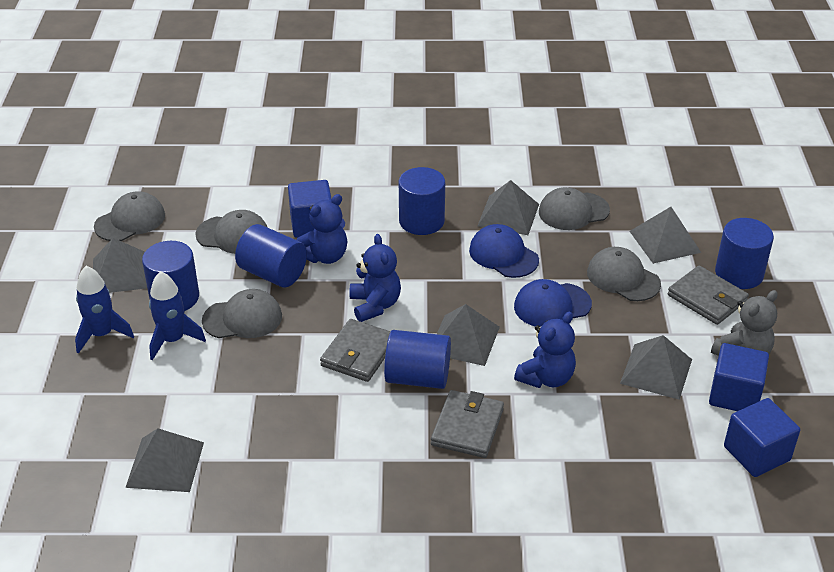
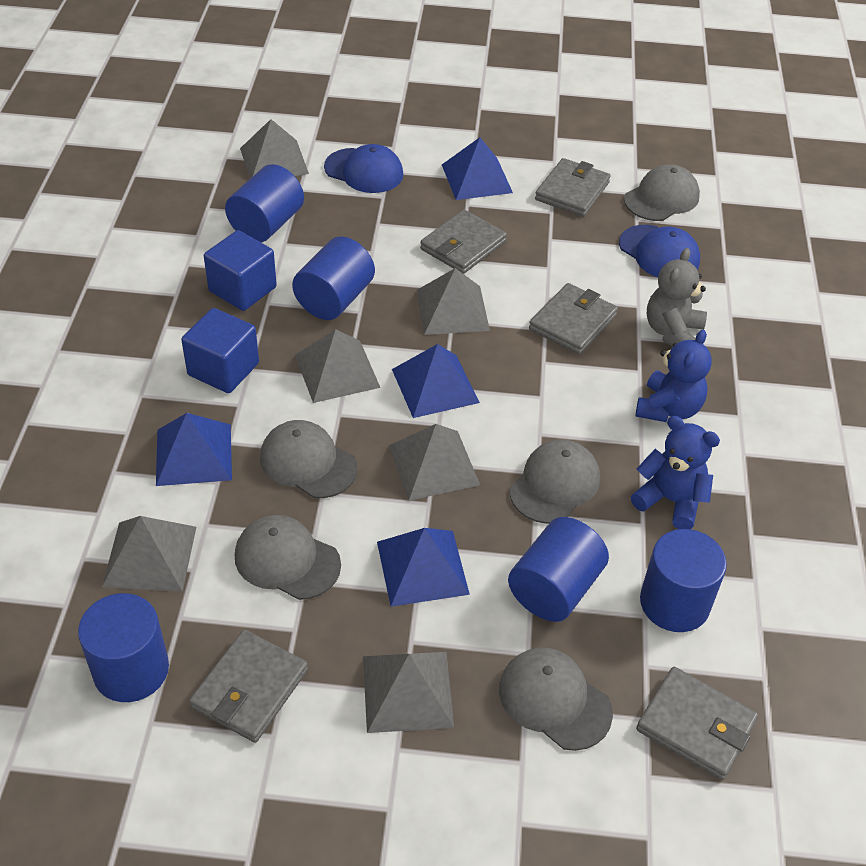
blue cube: [288,180,332,238] [709,343,769,411] [724,398,800,477] = 3 -> [181,308,259,393] [204,230,277,311] = 2
blue pyramid: none = 0 -> [156,413,232,486] [377,528,470,607] [392,344,480,418] [442,137,513,200] = 4
blue rocket: [75,266,134,354] [149,271,206,360] = 2 -> none = 0
blue teddy bear: [296,194,347,264] [349,234,401,322] [514,312,576,388] = 3 -> [631,416,720,529] [636,330,712,422] = 2
grey wallet: [320,319,391,382] [431,390,504,458] [667,265,749,325] = 3 -> [189,630,308,743] [420,210,507,274] [529,283,618,355] [535,158,611,217] [636,667,758,780] = 5

